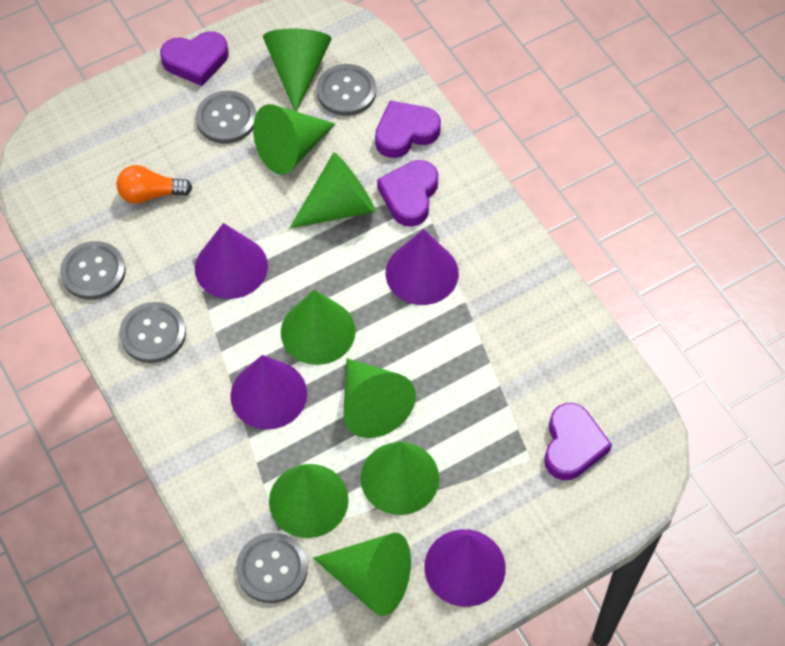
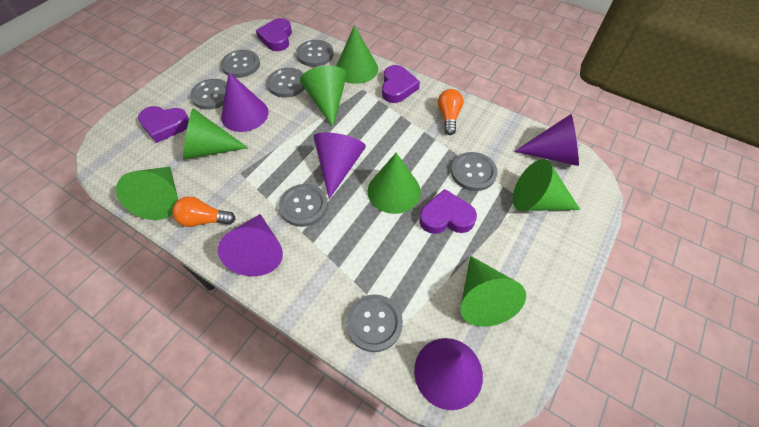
green cone: [253,104,335,175] [263,29,332,112] [269,464,349,538] [281,289,356,365] [290,152,376,228] [313,533,411,616] [344,358,416,438] [360,441,439,515] = 8 -> [116,167,178,220] [183,108,248,160] [300,66,347,127] [336,25,378,84] [368,153,421,214] [460,256,526,327] [513,159,580,211] = 7
grey button: [60,241,126,300] [120,302,186,363] [196,91,256,144] [236,533,308,603] [316,64,376,116] = 5 -> [190,79,227,110] [221,50,260,78] [267,68,305,98] [279,184,328,227] [296,40,334,67] [346,294,403,352] [451,152,498,191] = 7
orange light bulb: [116,165,192,204] = 1 -> [172,196,235,227] [438,89,464,135] = 2
purple cone: [195,223,268,299] [231,355,307,430] [386,229,459,305] [424,529,506,607] = 4 -> [218,214,283,276] [221,72,269,132] [314,132,366,199] [414,338,483,410] [514,114,579,166] = 5

